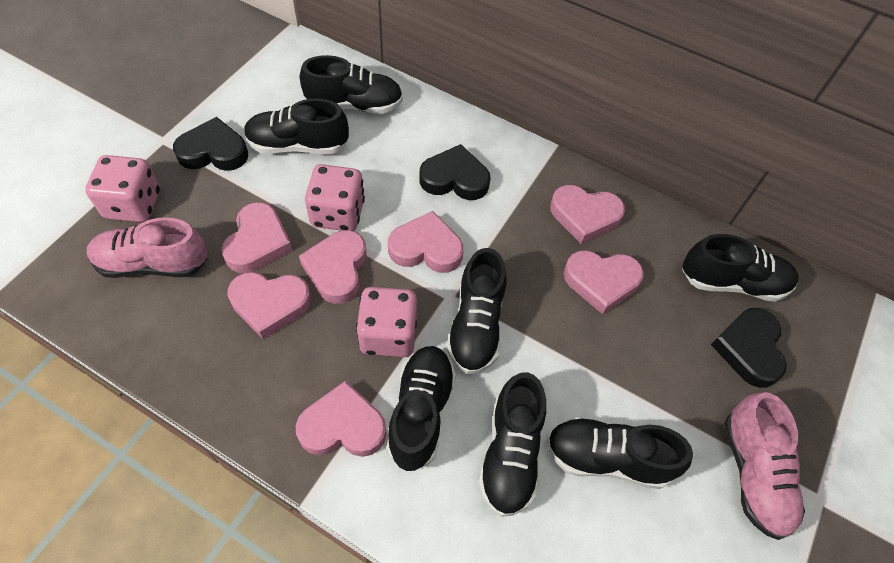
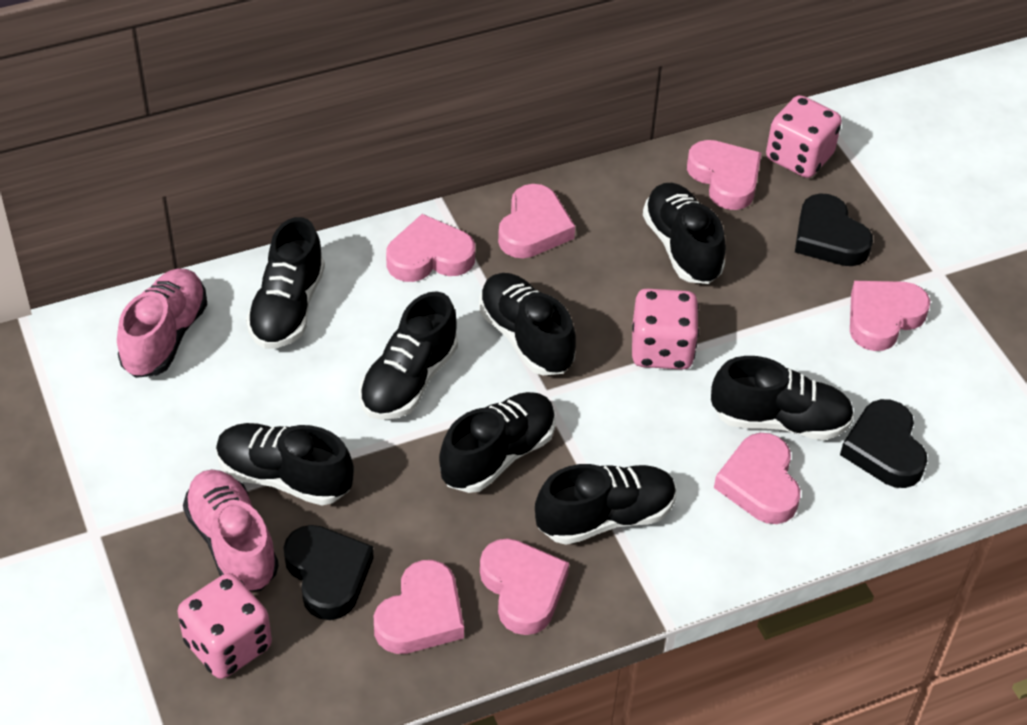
black shoe: [244,99,349,154] [300,55,403,114] [387,346,456,471] [446,248,506,374] [478,372,546,517] [547,417,693,489] [682,234,799,302] = 7 -> [216,423,354,505] [246,217,325,349] [359,291,458,420] [439,392,555,493] [479,273,576,375] [535,464,676,545] [643,183,726,284] [711,356,854,440] = 8

